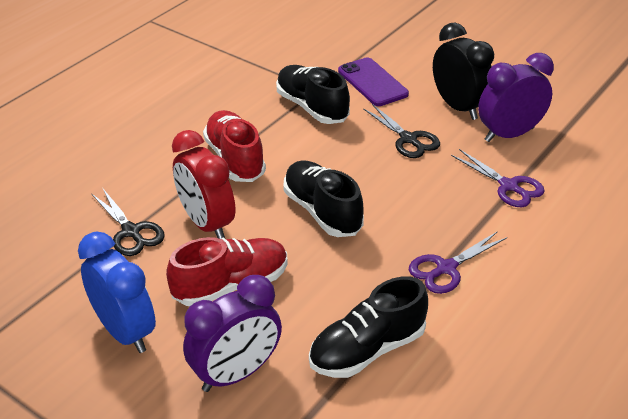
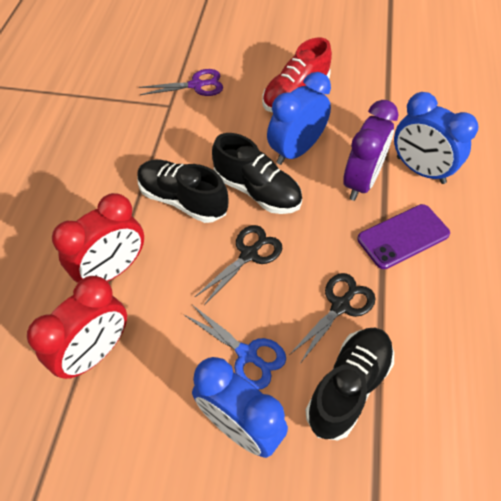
black clock: [433,23,494,120] = 1 -> none = 0
blue clock: [78,232,156,353] = 1 -> [192,357,288,458] [267,72,331,165] [394,92,478,184] = 3
blue scissors: none = 0 -> [183,305,286,390] = 1
purple clock: [183,275,282,392] [478,53,554,142] = 2 -> [343,100,398,201] = 1
purple scissors: [409,231,507,294] [451,149,545,207] = 2 -> [139,69,223,96] = 1
red clock: [172,130,235,239] = 1 -> [27,276,127,379] [52,193,144,283] = 2
red shoe: [166,237,288,306] [203,110,266,182] = 2 -> [262,37,332,113] = 1

